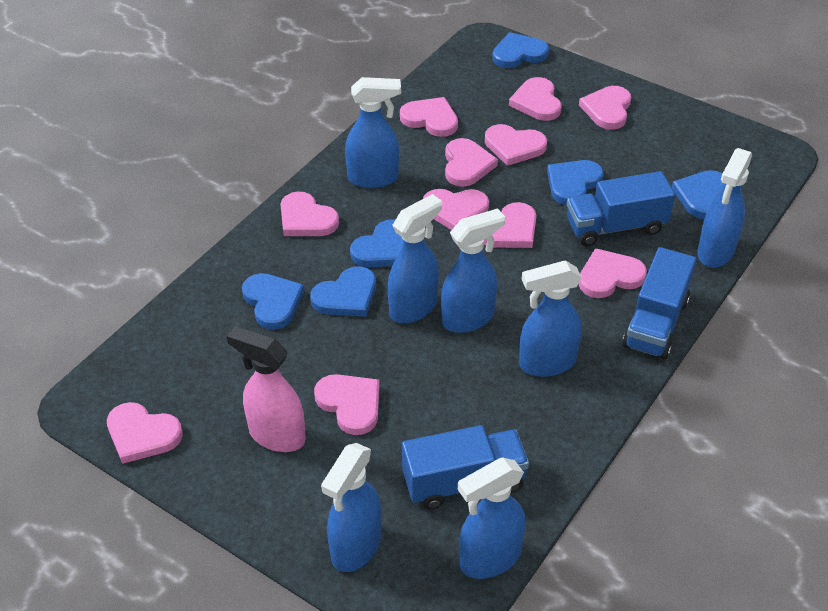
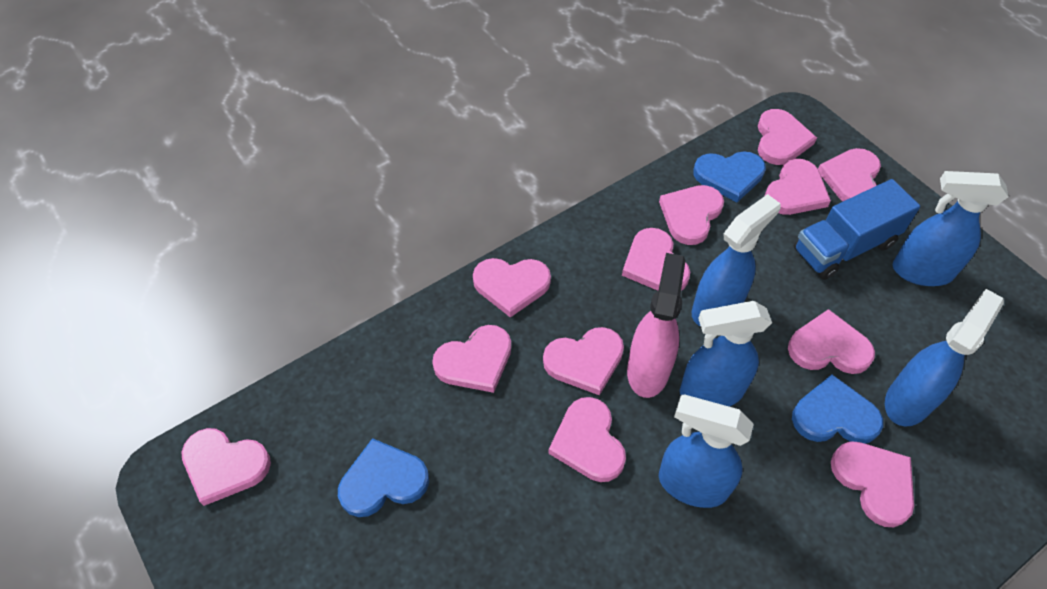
blue heart: [242,273,304,330] [311,266,376,317] [350,219,404,267] [492,32,549,68] [547,160,604,205] [672,170,725,219] = 6 -> [338,438,429,517] [693,151,766,202] [792,374,883,444] = 3
blue spray bottle: [321,443,381,572] [345,77,401,188] [388,194,442,323] [441,209,505,333] [458,458,526,579] [519,260,582,377] [697,148,753,268] = 7 -> [659,395,754,508] [680,301,772,406] [692,194,781,327] [885,289,1004,427] [893,171,1009,286] = 5
blue truck: [402,425,529,510] [567,171,675,246] [622,247,696,359] = 3 -> [794,179,920,280] = 1
pink heart: [107,402,183,464] [280,191,339,236] [314,374,380,435] [400,97,458,137] [423,189,489,230] [445,138,498,187] [484,202,536,248] [485,124,547,166] [509,77,562,121] [579,86,631,130] [579,248,647,298] = 11 -> [181,428,271,506] [432,325,511,393] [473,258,551,317] [543,327,624,395] [548,397,626,482] [622,228,690,291] [659,185,724,245] [758,109,817,165] [765,159,831,215] [788,309,875,374] [818,148,881,201] [831,441,914,527] = 12

